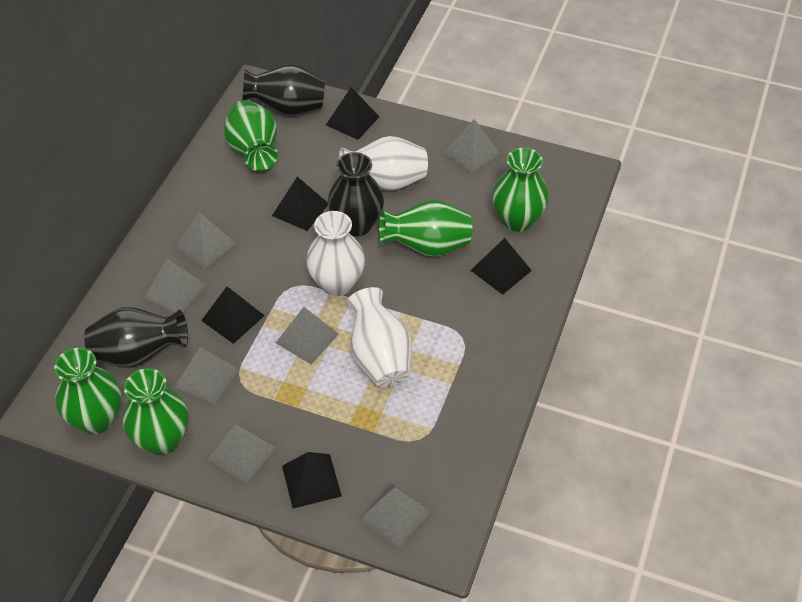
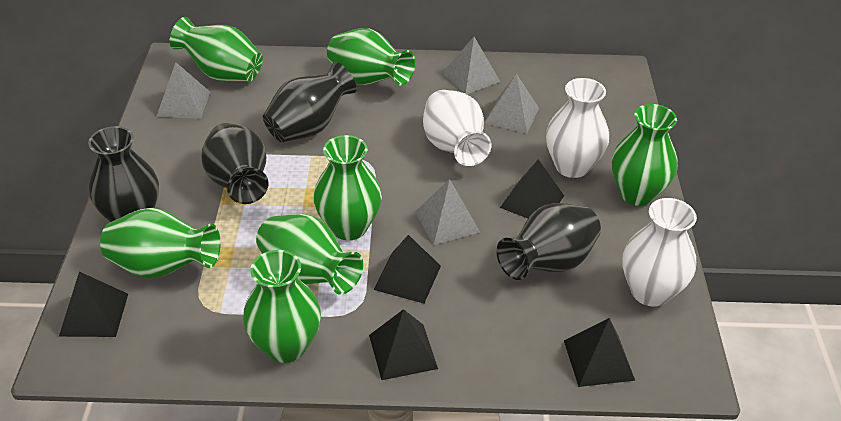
black vase: [84,307,188,368] [242,64,325,116] [328,152,384,236] = 3 -> [88,126,159,222] [201,123,269,204] [263,62,357,142] [497,203,601,280] = 4
green vase: [54,348,121,434] [123,368,188,455] [224,100,278,171] [379,200,472,257] [492,148,549,232] = 5 -> [100,208,221,279] [170,17,263,82] [243,250,321,363] [256,214,363,295] [314,135,382,240] [327,28,415,86] [612,104,678,206] = 7
grey pyramid: [144,259,206,312] [175,347,239,404] [176,212,236,268] [208,424,276,483] [276,307,339,364] [360,484,431,548] [444,119,500,173] = 7 -> [156,62,210,119] [415,179,480,245] [442,37,500,94] [484,74,539,134] = 4

